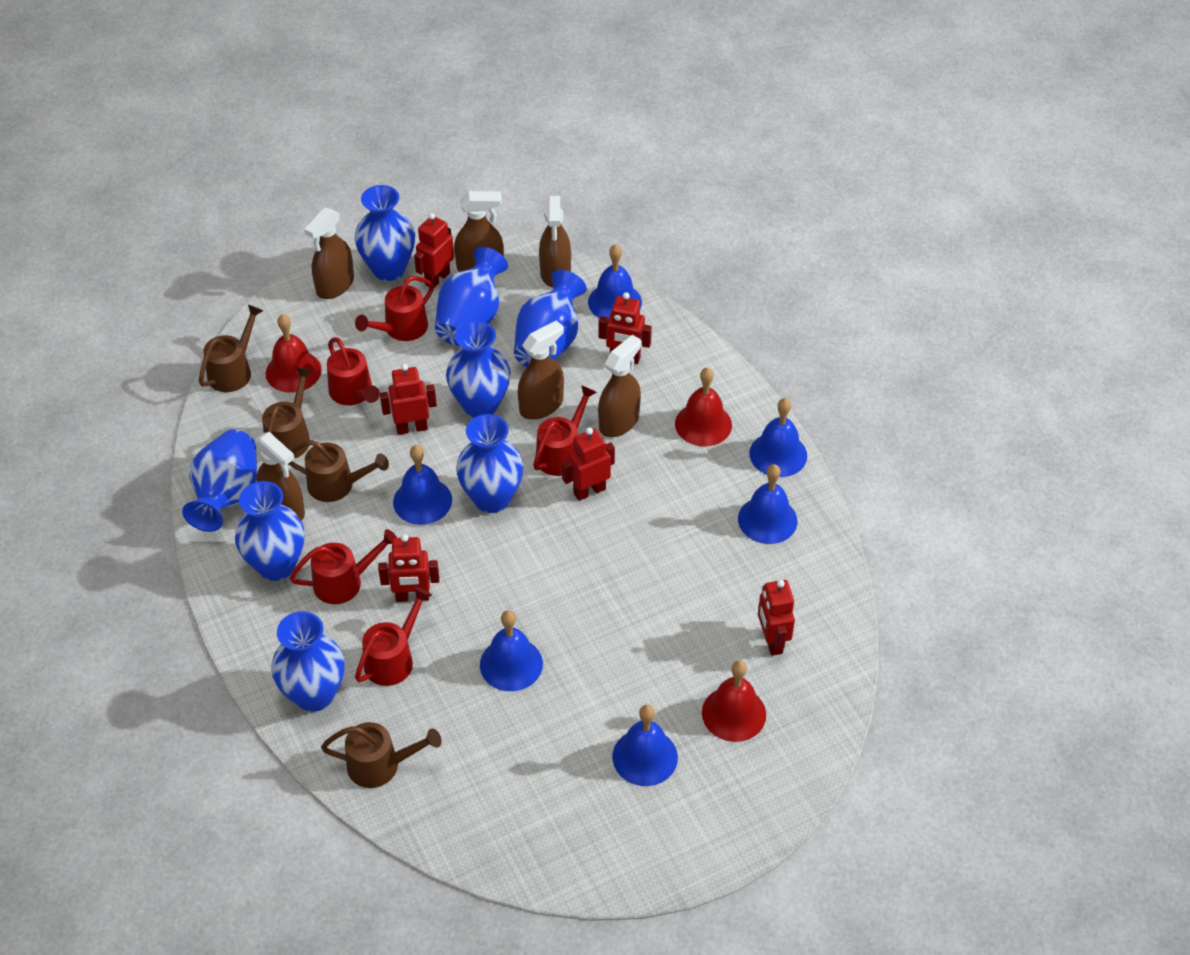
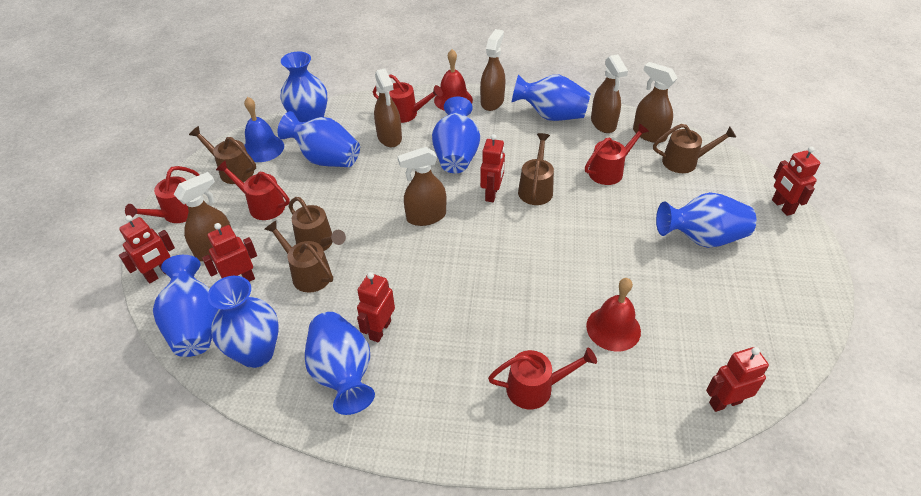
blue bell: [393,445,452,525] [480,610,543,691] [588,244,642,319] [612,705,678,786] [738,464,798,544] [749,398,807,477] = 6 -> [244,97,284,162] = 1
brown watering can: [199,305,263,392] [262,367,313,458] [288,440,389,502] [321,722,441,788] = 4 -> [189,126,256,184] [264,221,333,293] [289,197,346,251] [518,133,554,205] [653,124,736,173] = 5
red bell: [266,314,322,393] [675,367,732,446] [702,660,766,742] = 3 -> [434,49,473,111] [586,278,641,352] = 2

